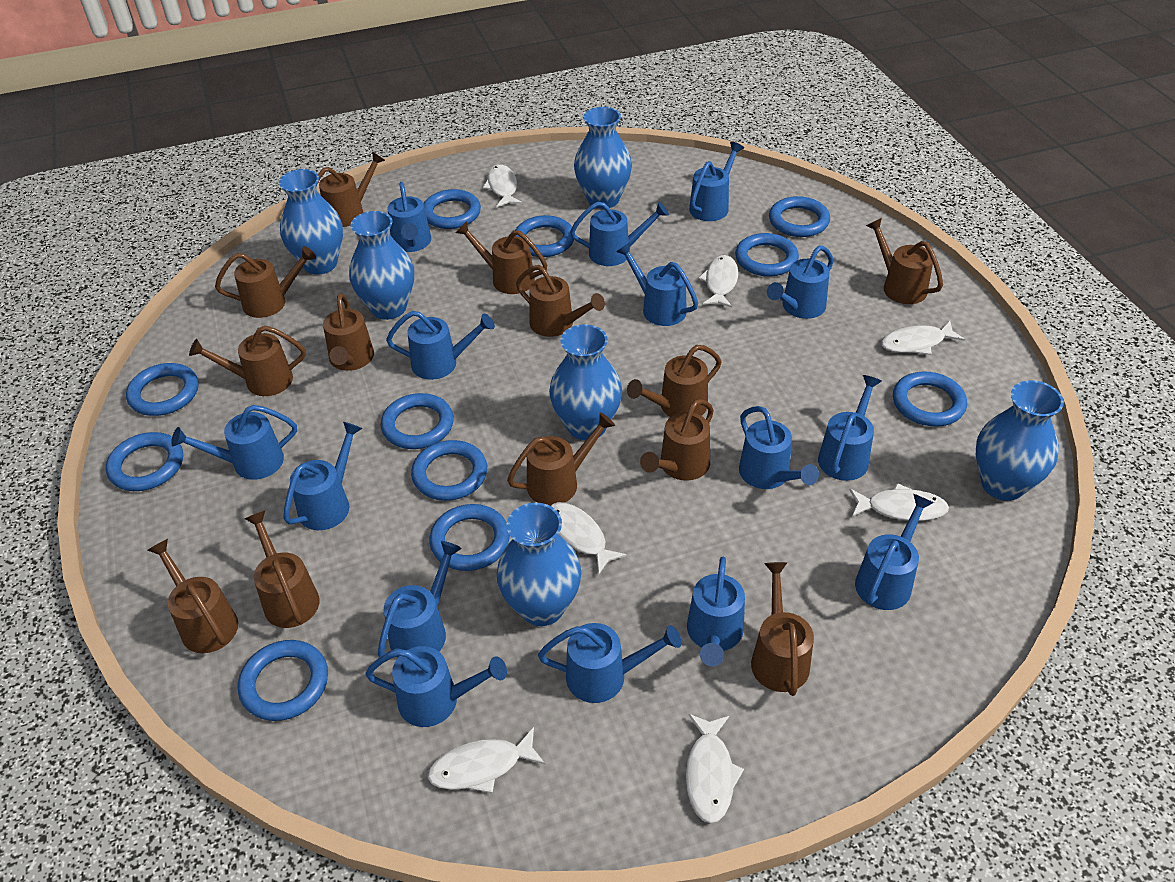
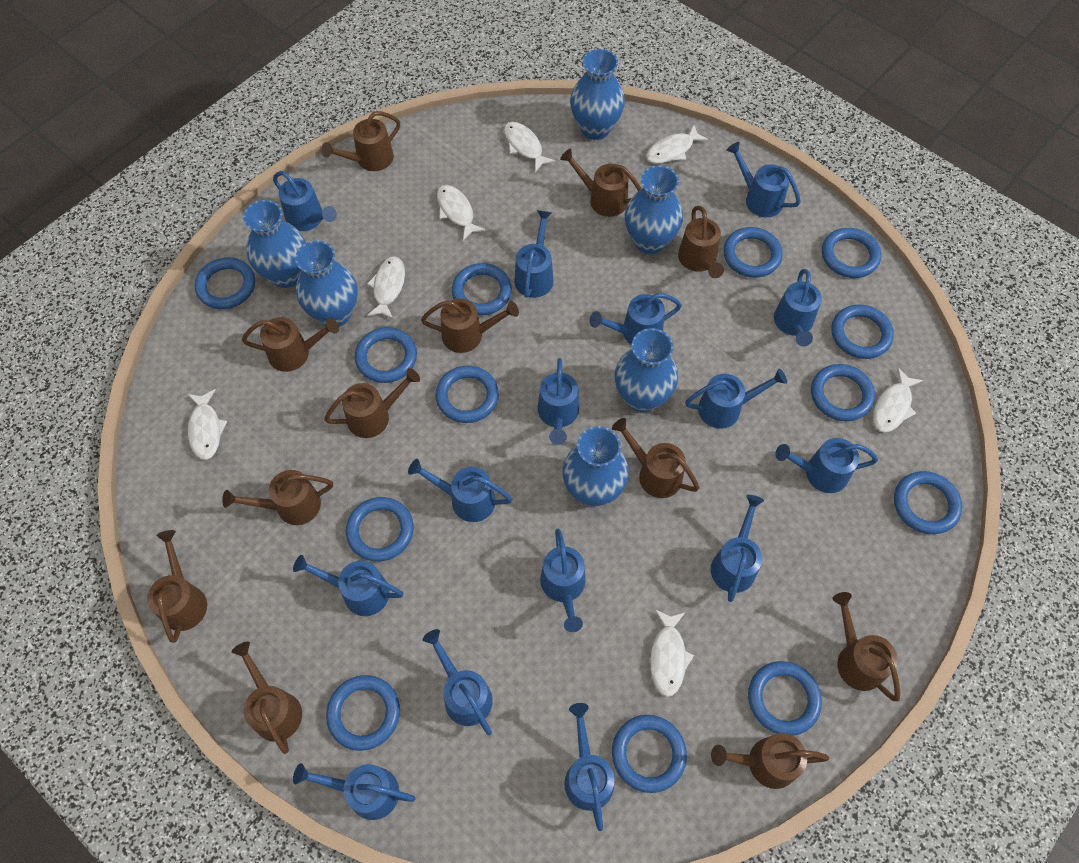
blue ring: [106,432,183,491] [126,363,198,416] [238,640,328,721] [381,393,454,449] [411,440,487,501] [423,189,481,229] [429,504,510,571] [515,215,574,257] [735,233,799,277] [769,196,830,237] [893,372,967,427] = 11 -> [195,257,255,309] [326,675,400,751] [346,497,414,562] [355,327,417,383] [435,366,499,423] [452,263,512,315] [612,715,687,793] [723,227,783,277] [748,661,822,736] [811,364,875,421] [822,228,881,278] [831,305,894,359] [894,471,962,534] = 13
brown watering can: [147,539,238,653] [189,325,306,396] [215,246,316,318] [245,511,319,628] [317,152,385,227] [323,293,374,371] [456,221,547,294] [507,412,615,506] [516,265,605,337] [627,345,722,417] [640,399,714,481] [751,562,814,696] [866,218,943,304] = 13 -> [147,530,207,643] [222,470,333,525] [232,641,302,754] [242,317,339,372] [321,111,400,171] [324,368,420,438] [421,299,519,353] [560,148,642,217] [612,418,700,498] [678,206,724,278] [711,733,829,789] [833,592,900,701] = 12

